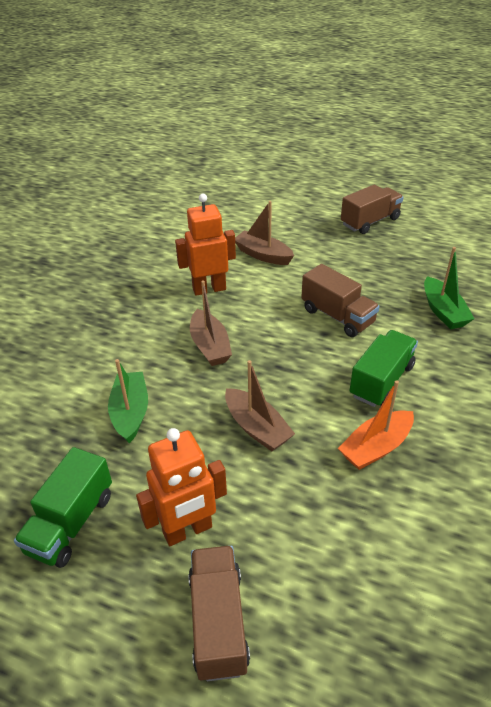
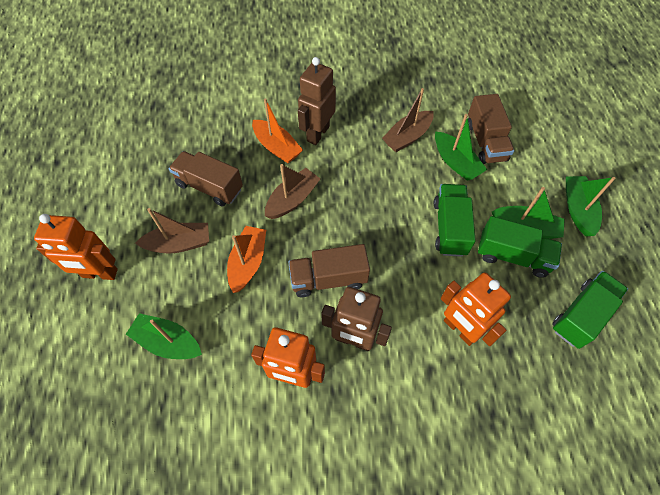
brown robot: none = 0 -> [298,57,336,145] [321,287,392,351] = 2
green boat: [108,359,148,443] [424,247,474,329] = 2 -> [126,313,202,359] [435,114,487,181] [492,187,565,239] [566,176,615,237] = 4
green truck: [14,447,112,568] [349,330,418,407] = 2 -> [434,184,476,257] [478,216,562,278] [552,271,628,349] = 3
orange boat: [338,380,414,470] = 1 -> [227,226,266,293] [252,98,303,163] = 2
orange robot: [136,428,227,546] [175,194,236,296] = 2 -> [34,214,118,280] [251,327,325,388] [441,272,511,346] = 3

